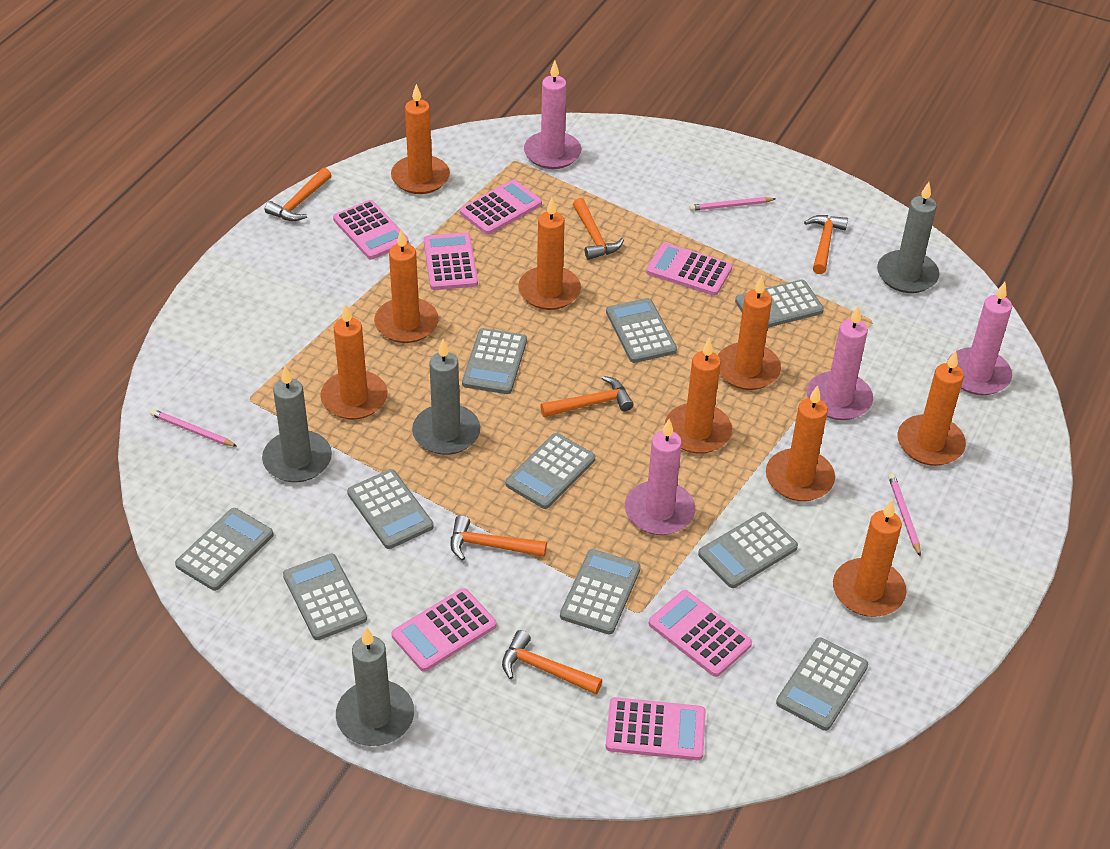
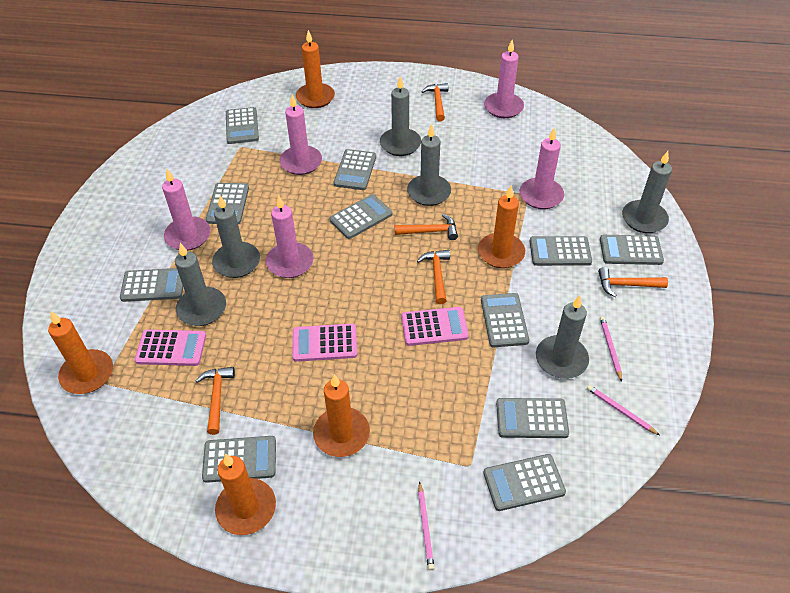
grey calculator: [175,508,274,591] [283,554,367,640] [347,469,434,549] [462,328,527,394] [505,433,595,509] [560,549,641,634] [606,298,677,363] [698,512,798,588] [735,280,824,328] [776,637,868,731] = 10 -> [120,268,183,302] [202,436,276,483] [206,183,249,224] [226,107,259,144] [329,194,393,239] [334,149,376,190] [481,293,529,347] [483,454,566,511] [496,398,569,438] [530,236,592,266] [600,235,664,265] = 11
grey candle: [262,366,332,482] [336,627,414,746] [412,339,480,455] [877,182,939,293] = 4 -> [175,243,226,326] [212,196,260,278] [380,76,421,156] [407,124,451,206] [536,295,589,379] [622,151,672,233] = 6
orange candle: [320,304,388,420] [374,229,439,343] [391,84,450,194] [518,198,581,310] [664,338,732,454] [718,276,781,390] [766,385,835,501] [833,500,906,617] [898,351,966,466] = 9 -> [48,311,113,394] [215,453,276,535] [296,30,335,108] [313,374,370,457] [478,186,525,268] = 5
orange hammer: [265,168,332,221] [450,515,547,561] [502,630,602,694] [540,376,634,417] [573,198,624,260] [804,215,848,274] = 6 -> [196,367,235,435] [395,214,458,240] [417,250,450,304] [421,83,448,121] [598,267,668,297] = 5
pink calculator: [333,200,409,260] [392,588,497,672] [424,232,478,290] [460,180,542,235] [605,697,706,760] [646,243,732,296] [649,590,752,677] = 7 -> [135,329,206,366] [292,324,357,362] [401,307,469,346] = 3
pink candle: [524,61,581,169] [625,419,695,535] [807,305,873,420] [947,282,1012,395] = 4 -> [162,169,210,251] [266,195,314,278] [280,94,322,175] [484,40,524,118] [520,127,564,209] = 5

